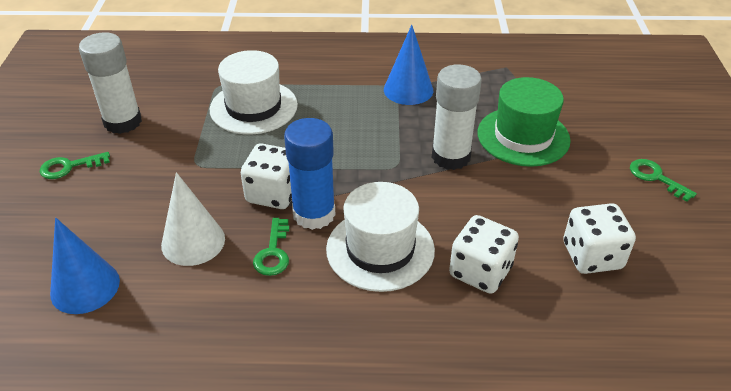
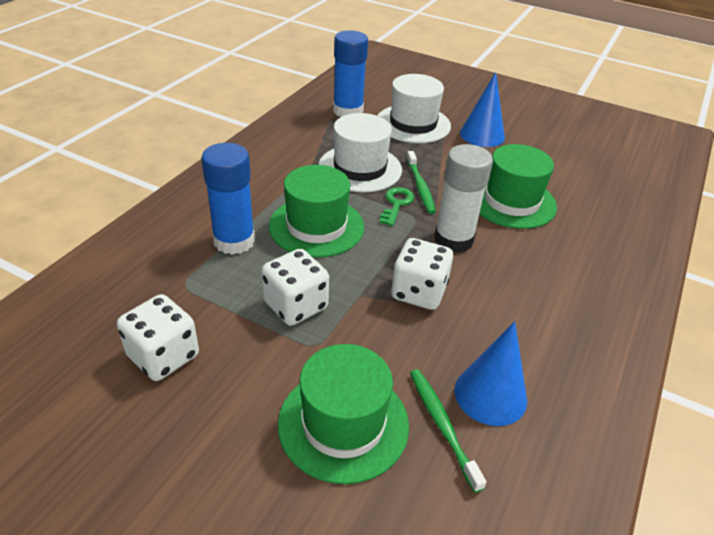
blue glue stick: [284,118,335,230] = 1 -> [201,143,255,255] [333,30,368,117] = 2
green hat: [477,77,570,167] = 1 -> [269,165,364,258] [278,344,409,484] [479,144,557,229] = 3
green key: [39,152,110,179] [253,218,289,276] [630,159,697,201] = 3 -> [380,187,414,226] = 1
green toothbrush: none = 0 -> [406,151,436,214] [410,369,486,493] = 2
white cone: [161,172,225,266] = 1 -> none = 0
white glue stick: [79,32,142,134] [432,64,482,170] = 2 -> [434,144,493,253] = 1

